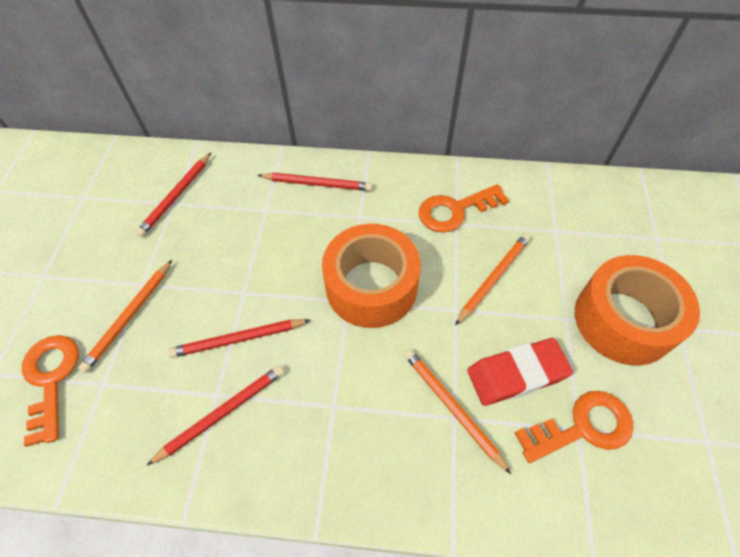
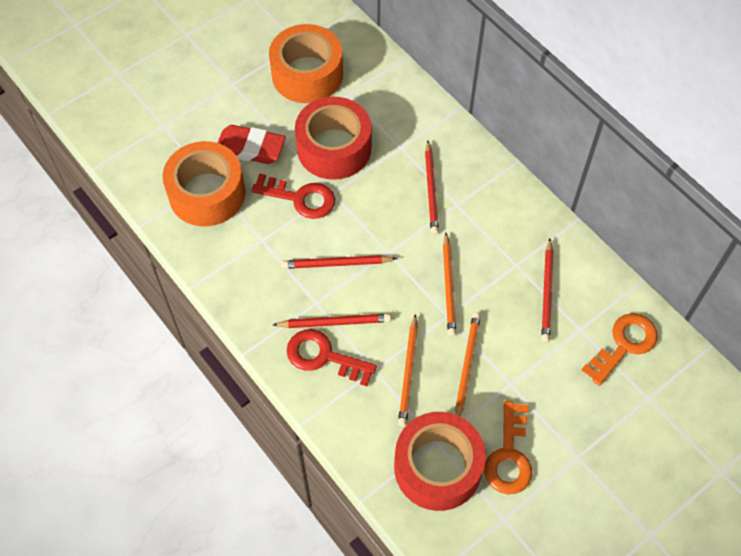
orange key: [22,335,79,447] [419,184,509,232] [515,391,634,463] = 3 -> [484,401,532,494] [582,313,658,386] = 2
red key: none = 0 -> [251,173,335,219] [286,329,377,386] = 2
red tape: none = 0 -> [295,97,371,180] [394,412,486,511] = 2

